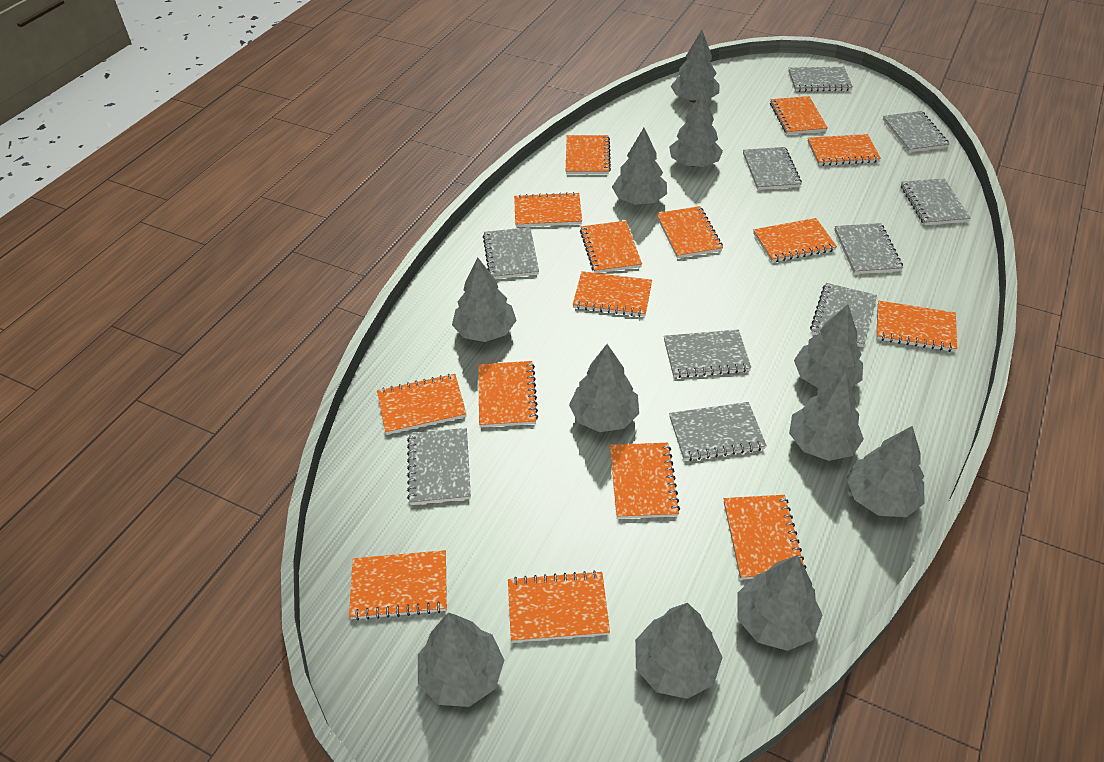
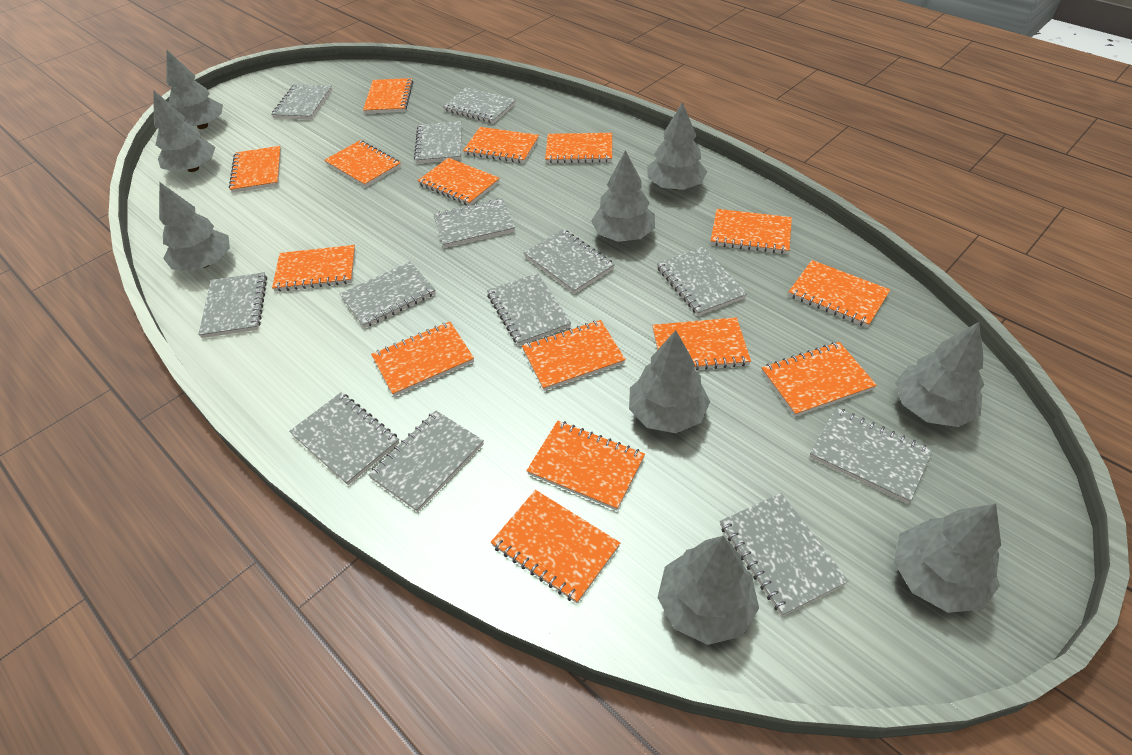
grey notebook: [407,428,471,505] [483,227,539,279] [664,329,751,378] [669,402,767,461] [743,147,802,190] [788,67,853,92] [810,283,877,347] [834,223,903,274] [883,111,949,152] [901,178,971,225] = 10 -> [198,272,267,338] [271,84,332,120] [289,393,399,485] [340,261,436,328] [368,411,484,512] [414,121,462,163] [433,199,515,248] [443,87,516,123] [487,273,571,346] [524,229,615,294] [657,247,747,316] [720,493,849,616] [810,408,933,503] = 13
grey tree: [418,612,504,707] [452,258,517,342] [569,344,639,432] [612,128,667,205] [635,603,722,699] [669,91,723,167] [671,30,719,102] [737,555,822,651] [789,370,864,461] [794,304,863,389] [846,426,924,517] = 11 -> [153,90,215,172] [159,182,230,271] [166,50,223,129] [591,150,655,242] [629,330,710,433] [647,102,707,190] [657,536,759,645] [894,503,1001,613] [895,322,984,427] = 9

